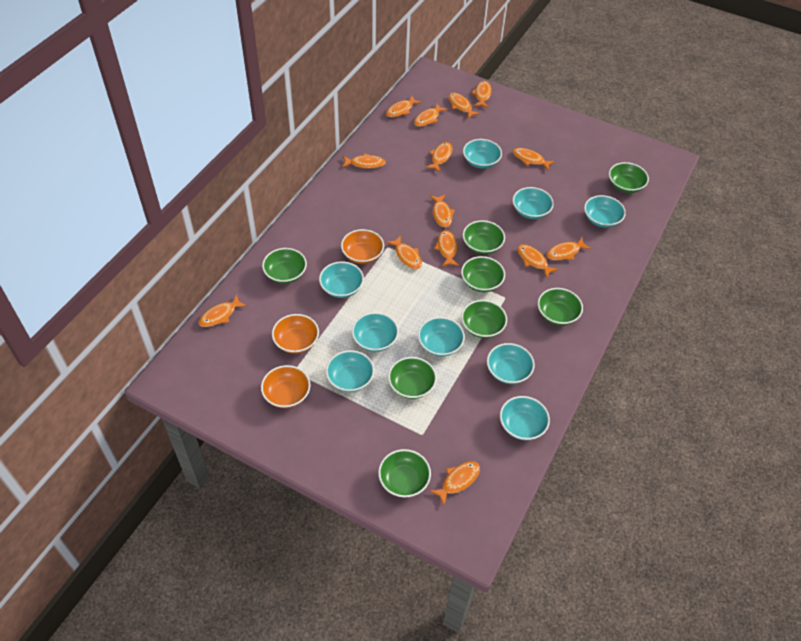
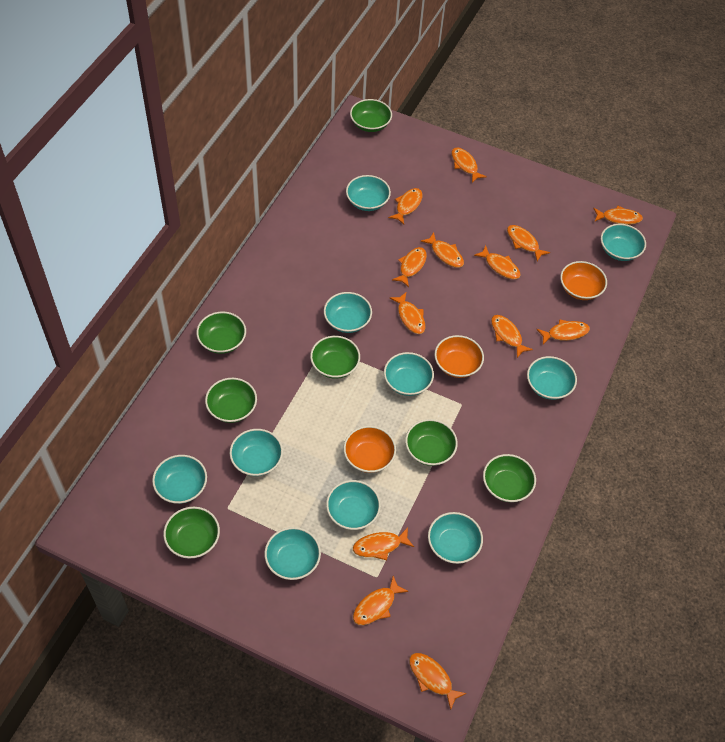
green bowl: [262,248,307,284] [378,449,431,497] [388,357,437,399] [461,256,505,292] [461,300,507,338] [463,220,505,254] [538,288,583,325] [609,162,649,193] = 8 -> [163,507,220,559] [196,312,246,354] [205,378,257,423] [310,336,360,379] [350,99,392,132] [405,419,458,466] [483,454,536,502] = 7
orange fish: [198,295,247,327] [342,153,386,168] [386,95,422,117] [386,235,422,269] [414,103,448,127] [426,142,453,172] [430,194,455,228] [430,461,480,505] [434,230,459,266] [448,93,480,119] [471,81,492,108] [513,148,555,170] [517,244,559,278] [546,237,591,260] = 14 -> [353,527,414,560] [353,576,409,625] [388,188,422,225] [390,292,425,334] [392,247,427,287] [409,653,467,710] [420,232,464,268] [451,147,487,183] [474,245,521,279] [491,315,533,358] [507,225,550,261] [536,319,590,344] [593,205,643,225] = 13
turquoise bowl: [319,261,364,298] [326,350,374,392] [352,312,399,352] [418,317,465,357] [463,139,502,169] [487,343,535,384] [500,396,550,440] [513,187,554,219] [584,195,626,228] = 9 -> [152,455,207,504] [230,429,283,476] [264,527,321,580] [324,292,372,333] [326,480,381,530] [346,175,391,211] [384,352,434,396] [428,512,483,564] [527,356,577,400] [601,224,646,261] = 10

